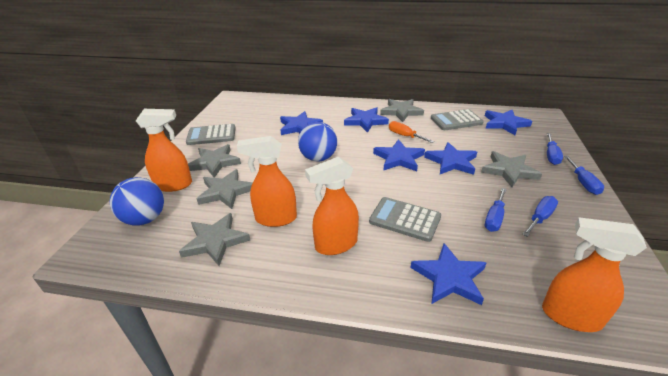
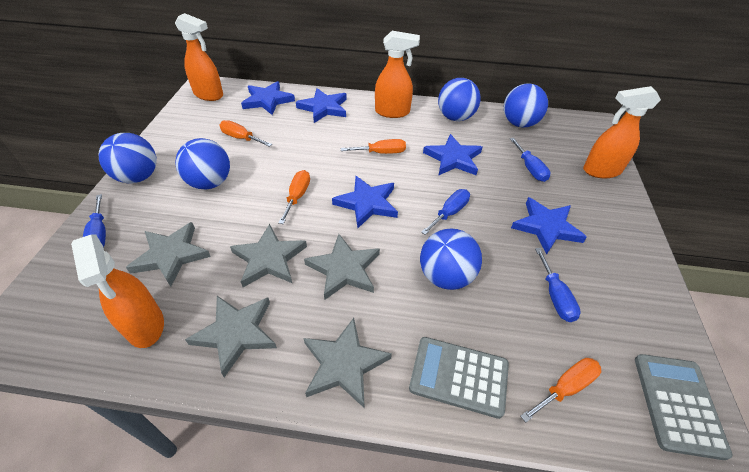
blue ball: [110,177,164,226] [298,122,337,162] = 2 -> [99,133,157,183] [175,138,230,189] [420,229,482,290] [438,78,481,121] [504,83,548,128] = 5
blue star: [280,111,323,135] [344,107,389,133] [373,139,425,171] [411,243,486,305] [424,142,477,175] [485,110,532,135] = 6 -> [241,81,295,115] [296,88,347,123] [332,176,398,228] [423,134,482,175] [511,197,587,254] = 5
grey calculator: [186,124,235,145] [369,197,441,242] [431,109,484,130] = 3 -> [409,337,509,419] [635,354,733,460] = 2
orange screwdriver: [389,121,434,143] = 1 -> [220,120,272,147] [278,170,310,224] [341,139,406,154] [521,358,601,423] = 4

